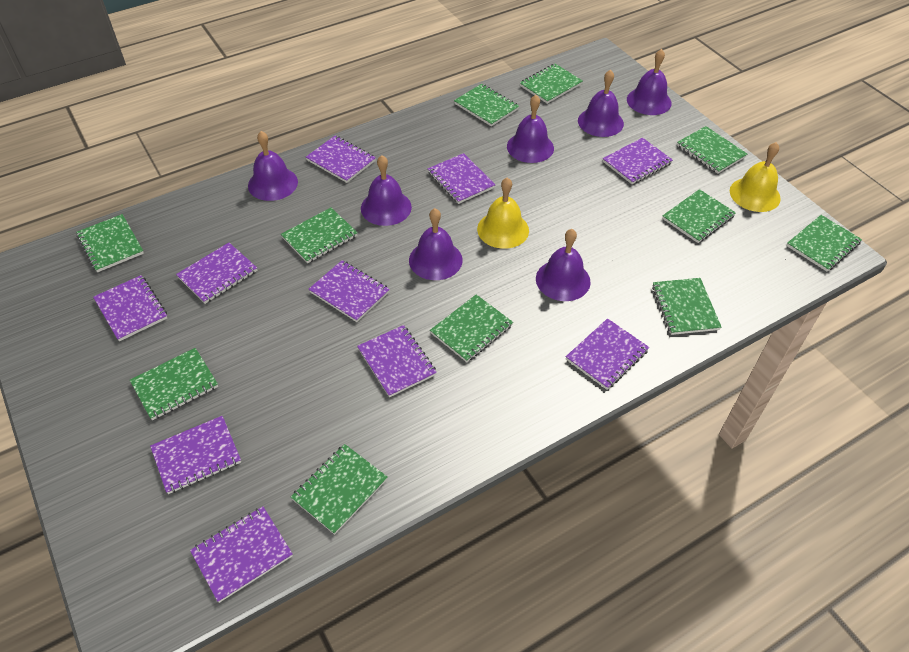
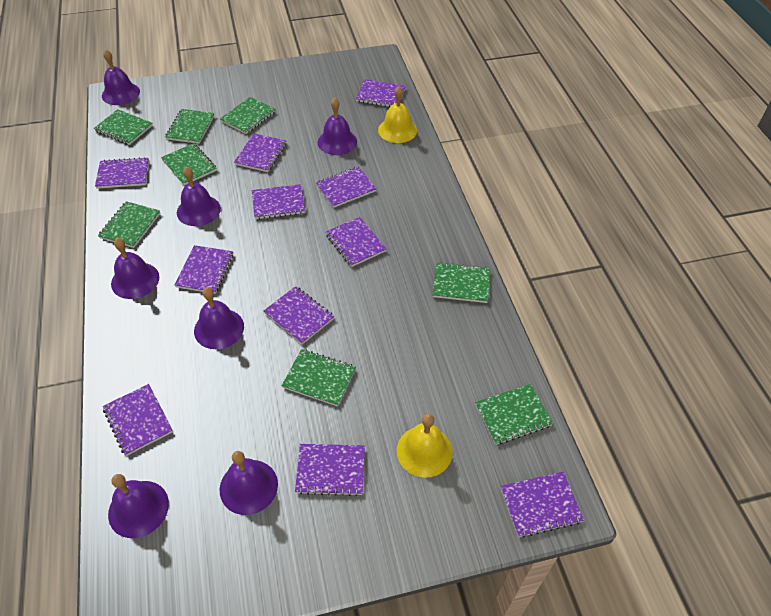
green notebook: [76,214,144,272] [130,348,218,420] [281,208,358,263] [291,444,388,535] [430,294,513,362] [454,84,519,127] [520,64,583,104] [652,278,721,335] [662,189,736,243] [677,126,747,174] [787,215,862,271] = 11 -> [94,109,153,145] [98,201,160,248] [161,143,217,185] [165,109,214,144] [220,97,276,134] [282,349,356,407] [433,262,490,303] [475,384,553,445] = 8
purple notebook: [93,275,167,341] [150,416,241,494] [176,243,257,304] [190,507,293,603] [306,136,376,183] [308,260,390,322] [357,325,437,397] [428,153,495,204] [566,318,649,389] [603,138,673,184] = 10 -> [95,157,149,189] [103,384,173,456] [175,245,233,294] [234,133,286,172] [252,184,305,219] [264,286,334,344] [295,444,365,496] [316,167,376,208] [326,217,386,267] [356,79,406,107] [501,472,584,538] = 11

